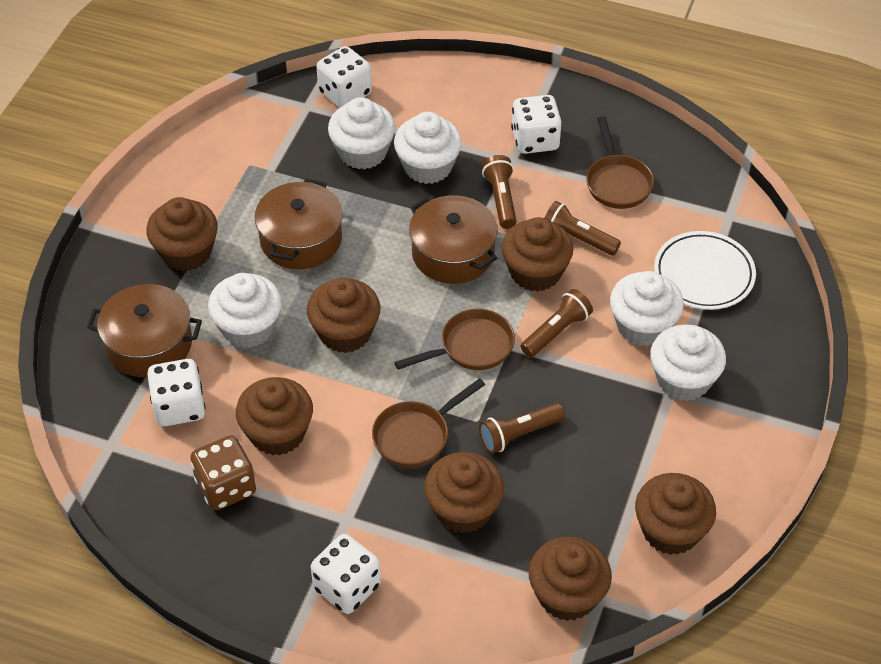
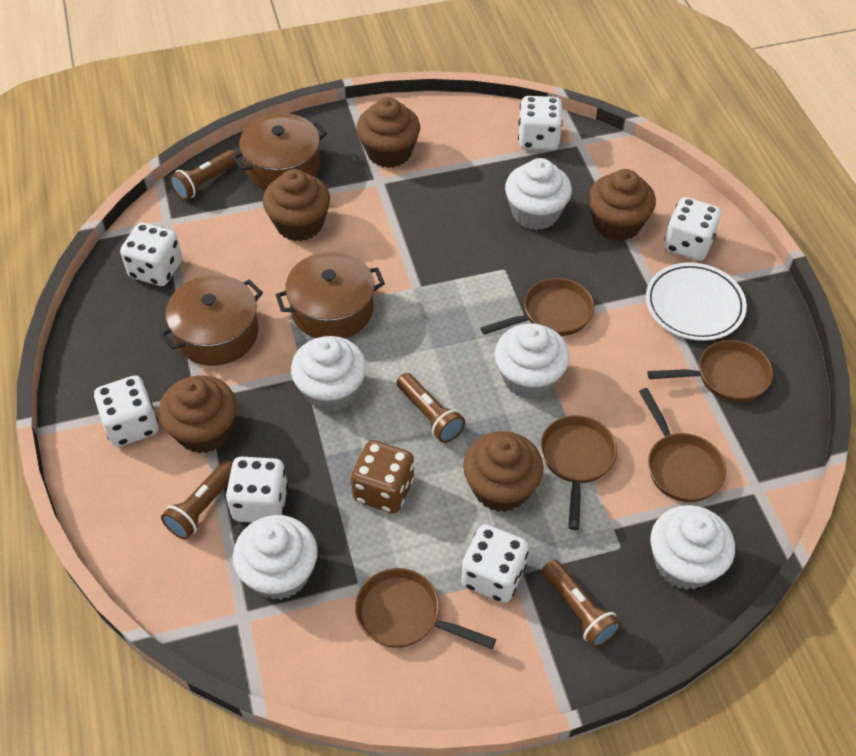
brown cupcake: [146,197,218,271] [236,377,313,456] [307,278,381,353] [424,452,504,533] [502,217,573,292] [529,537,612,621] [635,473,716,555] = 7 -> [159,375,237,453] [263,169,330,241] [357,97,420,168] [463,431,544,512] [588,169,656,241] = 5
brown pan: [372,378,485,468] [394,309,515,370] [586,116,654,209] = 3 -> [355,568,496,649] [481,278,594,336] [540,415,617,530] [639,388,726,502] [647,340,773,402] = 5
white dice: [147,359,206,426] [311,534,381,614] [317,46,372,108] [511,95,562,154] = 4 -> [94,375,159,447] [120,223,182,286] [226,456,288,523] [461,524,529,603] [518,96,563,150] [664,197,721,261] = 6

